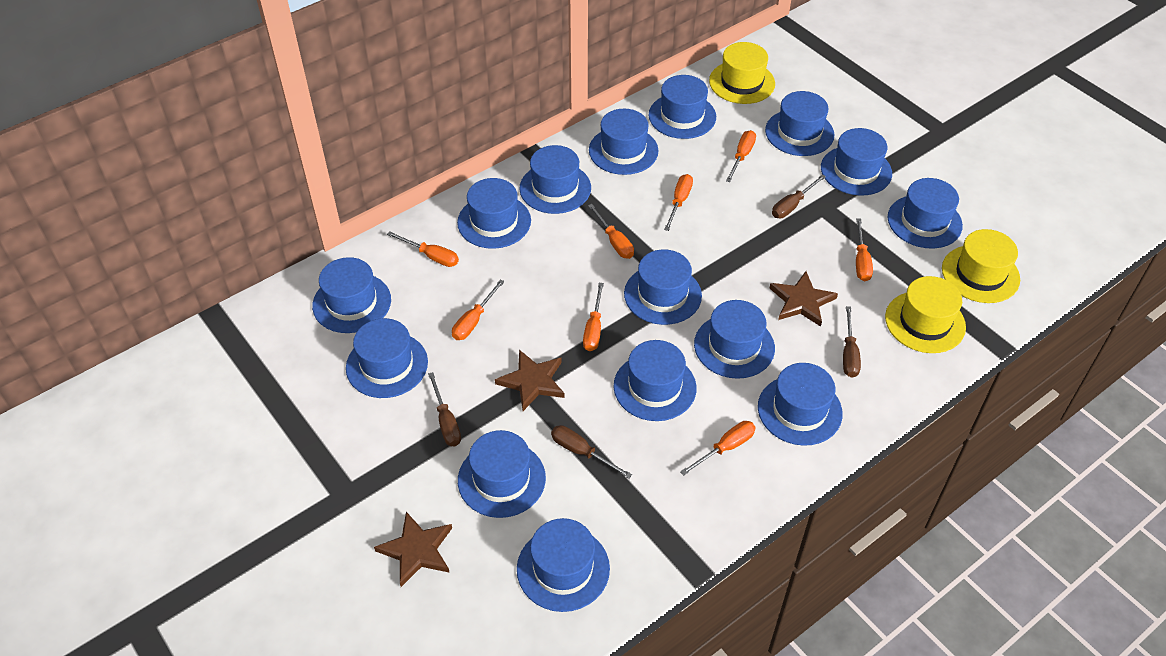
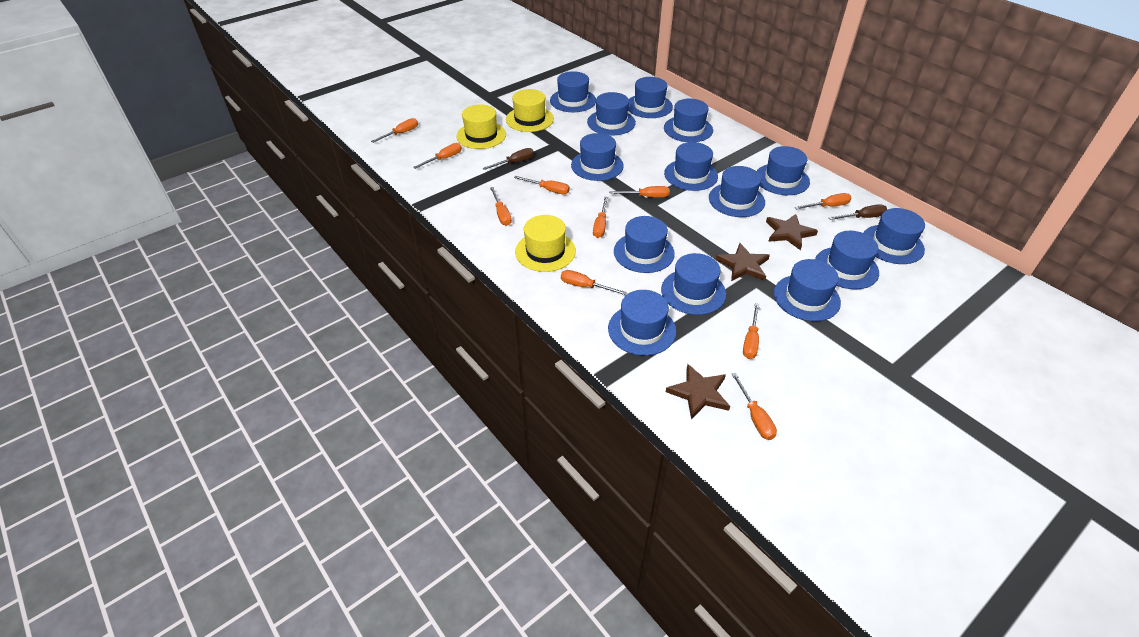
blue hat: [312,257,391,333] [346,318,428,398] [457,178,531,249] [458,430,546,518] [517,518,610,612] [519,145,591,214] [589,109,659,175] [614,340,697,421] [624,249,702,325] [649,75,716,139] [694,300,775,379] [758,363,843,446] [765,91,834,156] [821,128,892,196] [888,178,963,249] = 15 -> [550,71,596,112] [571,133,624,181] [587,92,636,135] [608,290,677,356] [614,216,675,273] [628,77,673,118] [661,253,726,315] [664,99,713,142] [664,142,718,191] [709,166,765,217] [757,146,810,195] [774,259,841,321] [815,231,879,289] [863,208,925,264] = 14
brown screwdriver: [428,372,461,446] [551,425,632,479] [772,174,826,218] [843,306,861,378] = 4 -> [483,148,534,170] [829,204,887,220] = 2
orange screwdriver: [387,232,459,267] [452,279,505,340] [583,283,604,351] [588,204,634,259] [664,174,693,231] [680,421,756,476] [726,130,756,182] [856,218,873,281] = 8 -> [371,118,418,143] [413,143,462,169] [490,187,512,226] [514,176,570,194] [561,270,627,295] [593,197,608,238] [609,186,670,198] [732,373,777,440] [743,303,759,359] [795,193,852,209] = 10

